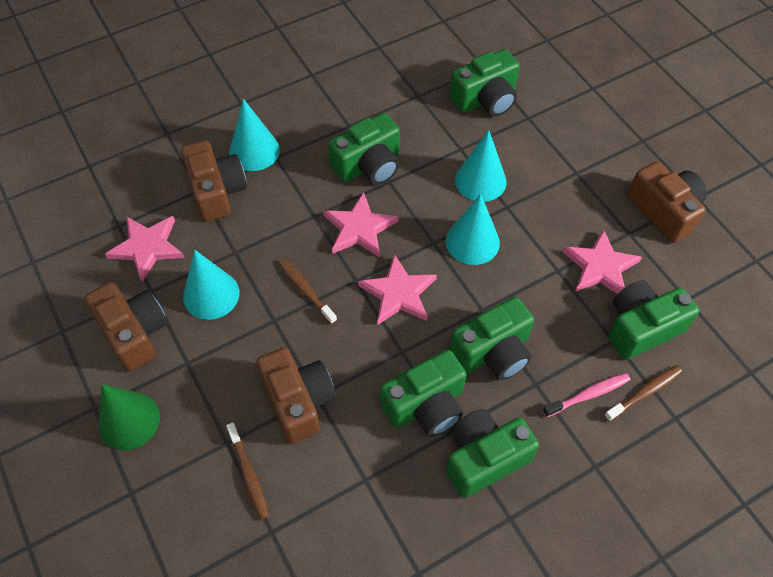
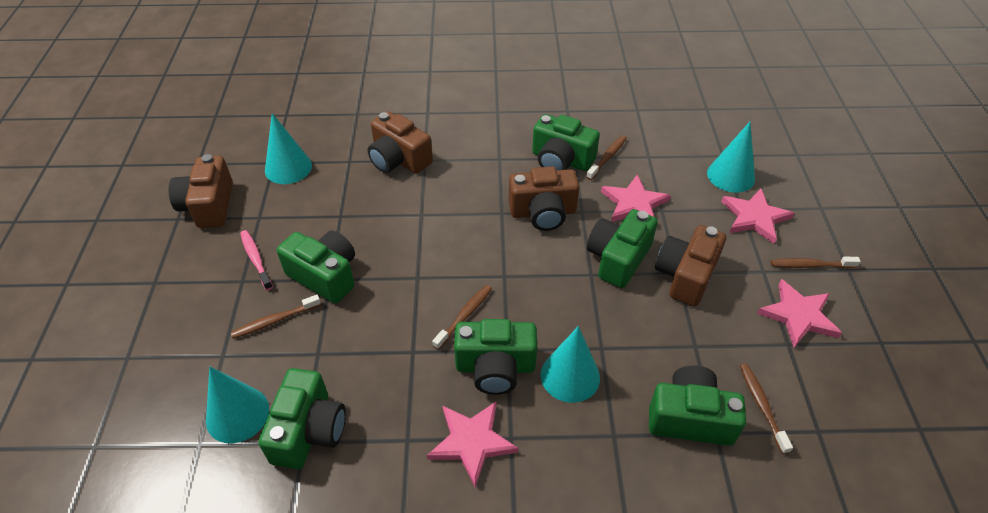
brown toothbrush: [226,422,269,520] [278,259,337,325] [604,366,682,422] = 3 -> [231,294,321,339] [432,285,492,350] [586,135,627,180] [740,364,793,454] [771,257,861,268] = 5
green cone: [98,384,160,450] = 1 -> none = 0

